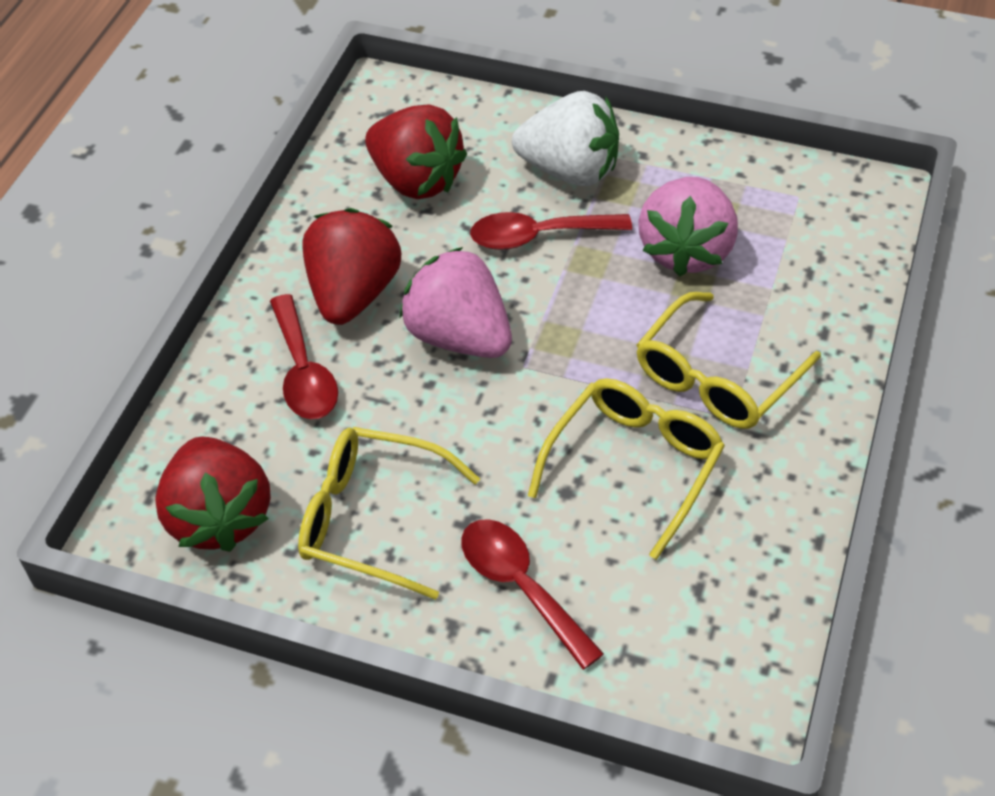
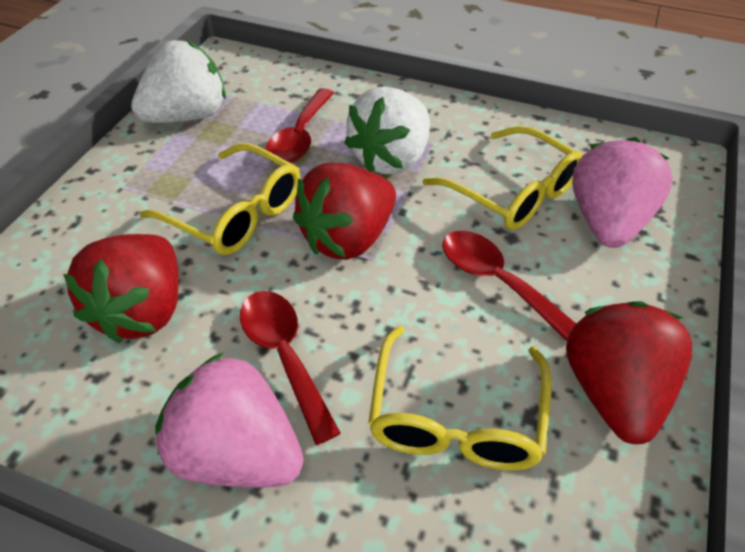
white strawberry: [512,91,619,186] = 1 -> [131,40,226,123] [344,87,430,174] = 2

